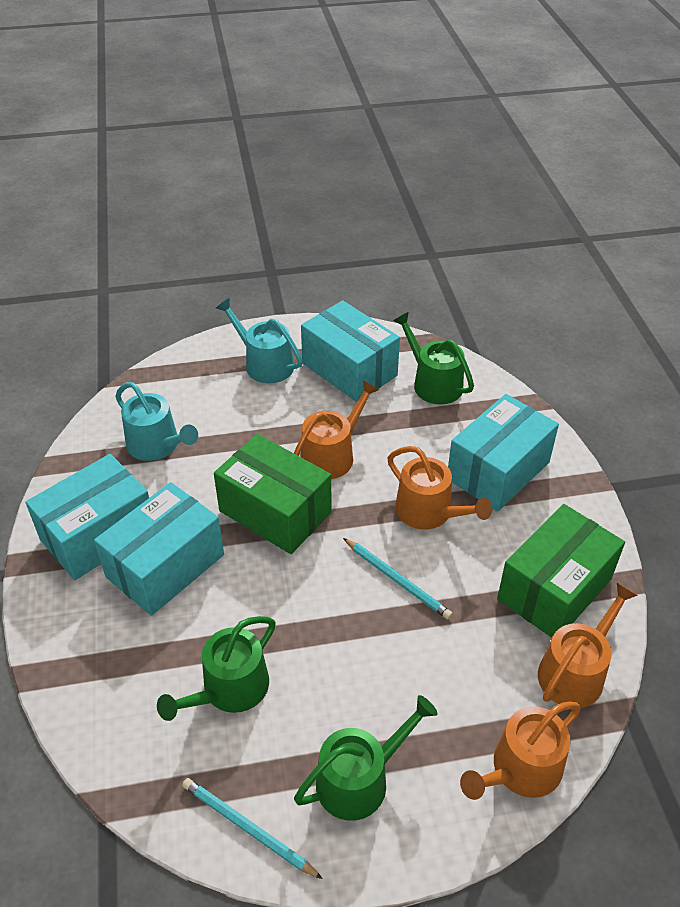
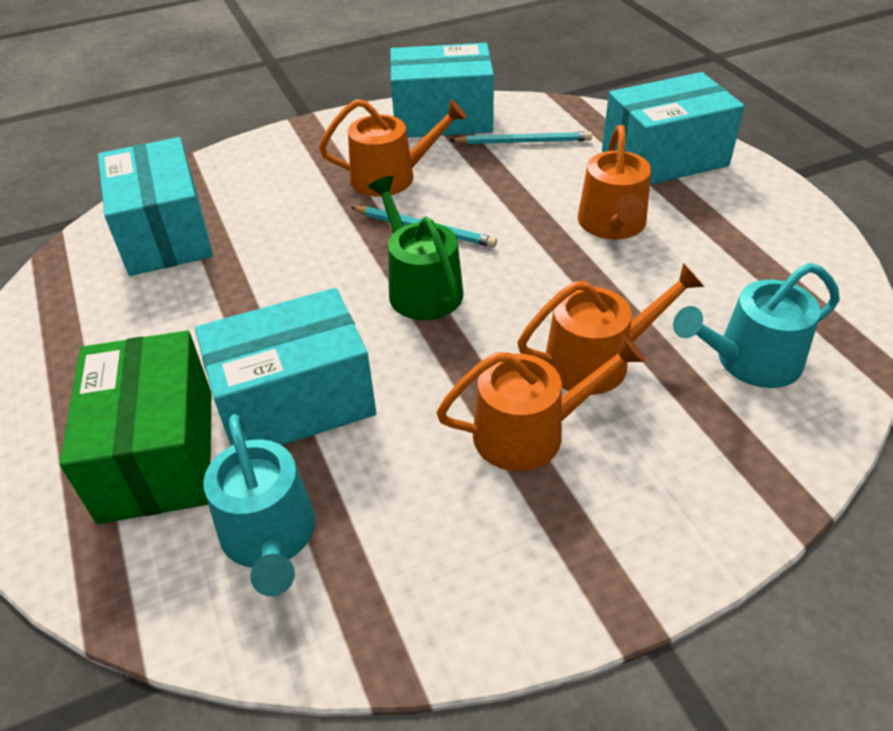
green box: [214,434,332,554] [497,504,625,638] = 2 -> [59,331,211,524] = 1
green watering can: [157,616,276,721] [294,695,438,821] [393,312,474,404] = 3 -> [368,176,463,320] = 1

